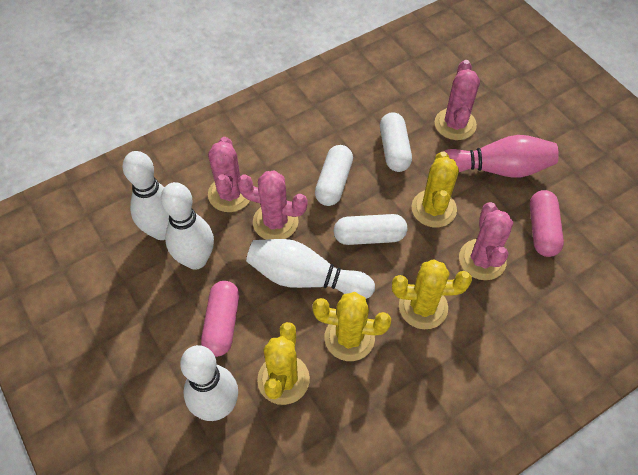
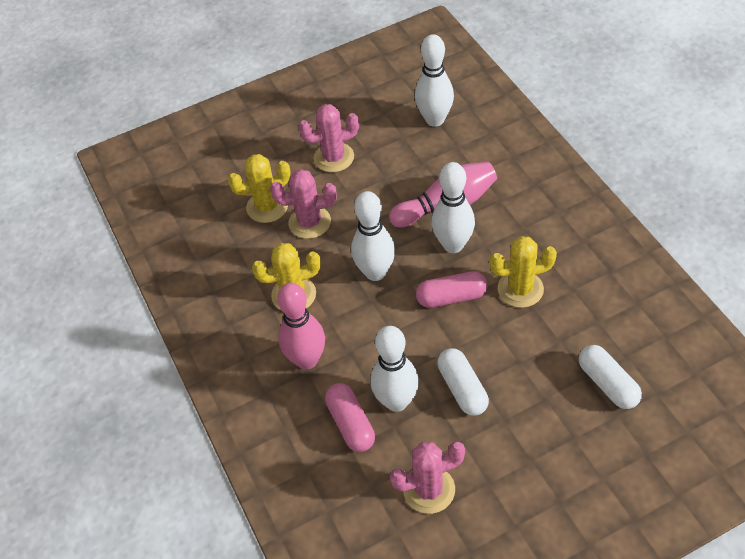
pink bowling pin: [444,135,559,178] = 1 -> [277,283,325,370] [389,162,497,227] = 2
pink cactus: [208,137,250,212] [237,171,308,240] [435,60,480,140] [459,202,513,280] = 4 -> [270,169,337,239] [298,104,359,172] [390,442,465,514] = 3
white capsule: [315,145,353,206] [334,214,407,245] [380,112,412,172] = 3 -> [437,348,489,416] [579,345,642,409] = 2
yellow cactus: [257,322,310,405] [313,292,391,361] [392,259,472,329] [412,151,459,227] = 4 -> [228,154,291,223] [252,243,321,311] [490,236,557,308] = 3

